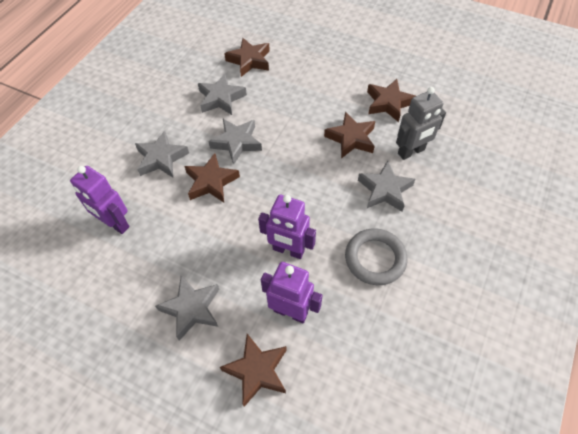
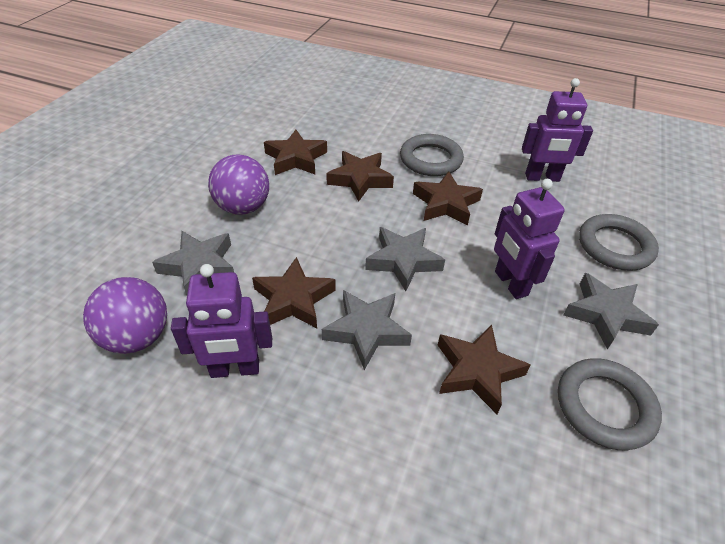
grey ring: [345,228,408,285] = 1 -> [400,134,464,176] [558,358,662,450] [579,214,659,271] = 3
grey robot: [396,87,446,160] = 1 -> none = 0
grey star: [135,131,189,177] [155,275,219,341] [198,74,247,115] [208,119,262,164] [358,160,415,212] = 5 -> [152,231,234,295] [322,290,412,370] [365,227,445,291] [563,273,659,350] = 4
purple ball: none = 0 -> [83,277,167,354] [208,154,269,215] = 2

